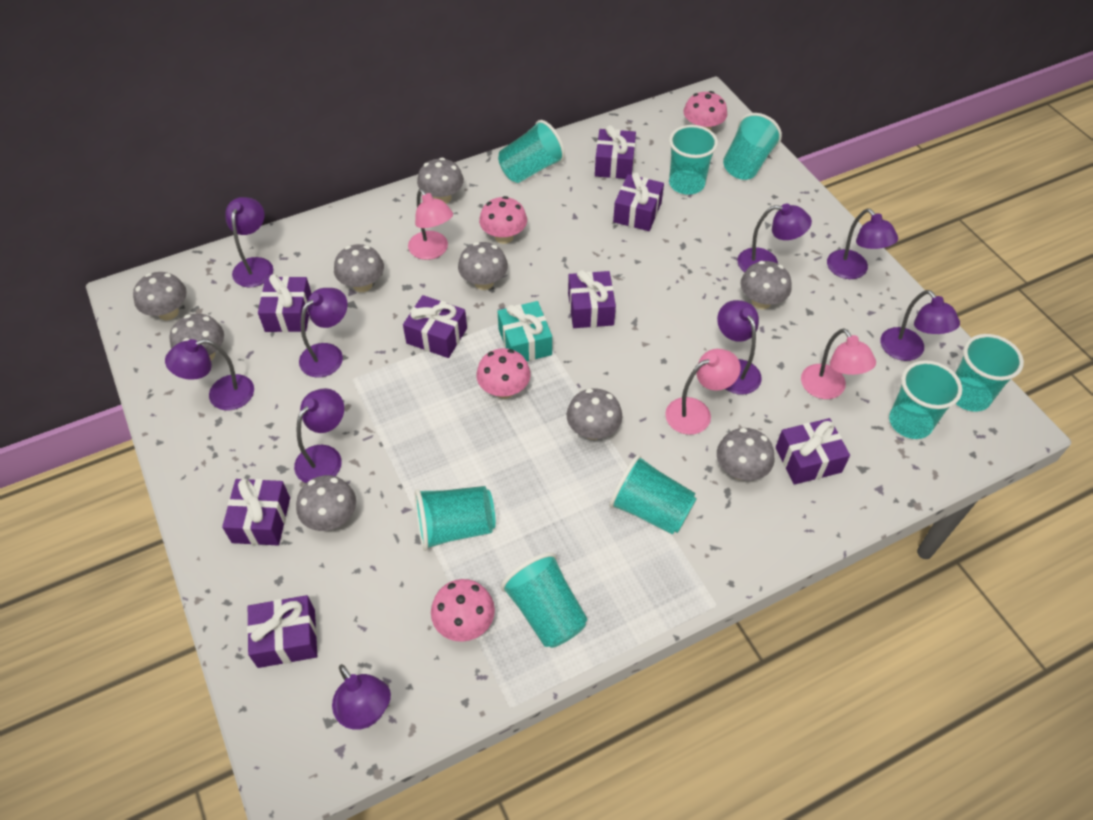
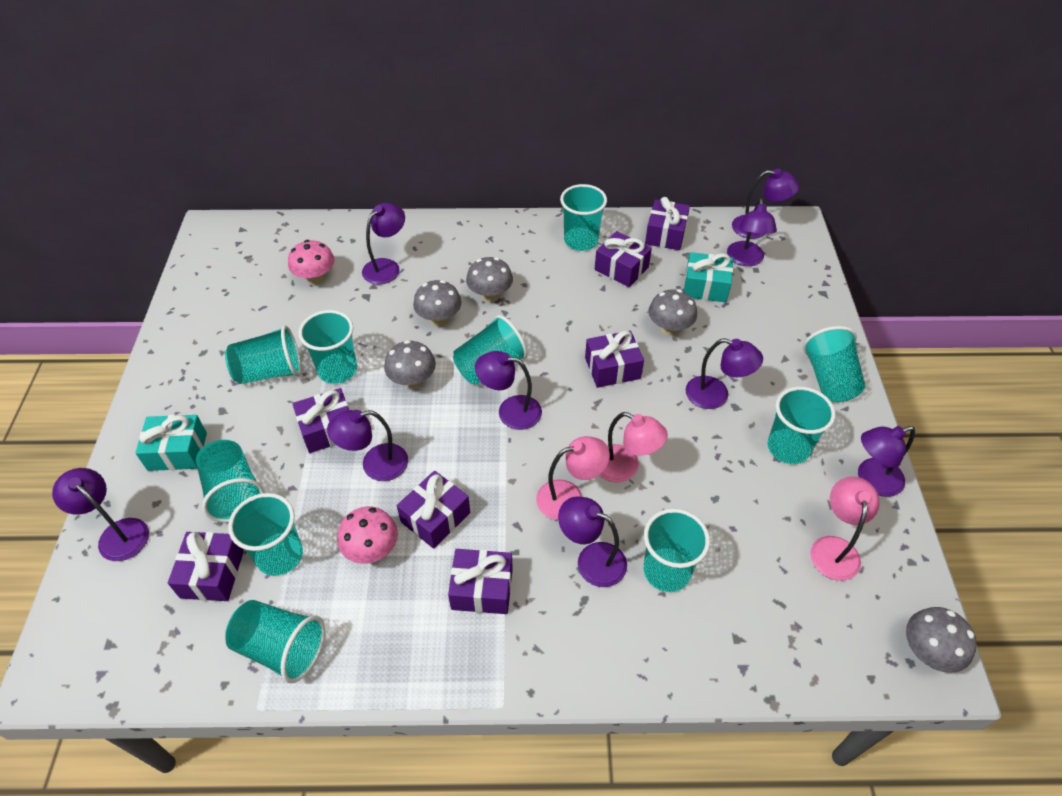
grey mushroom: [133,272,187,320] [170,314,224,360] [296,475,356,531] [334,244,384,292] [417,158,464,204] [458,242,508,290] [567,388,623,440] [717,428,775,481] [740,261,792,310] = 9 -> [384,340,436,389] [413,280,461,326] [466,257,513,302] [648,289,697,336] [906,607,977,673] = 5
pink mushroom: [431,579,495,642] [476,348,531,399] [479,196,527,244] [683,91,727,130] = 4 -> [288,240,335,285] [337,507,398,564] = 2
purple gift: [222,479,290,545] [247,595,317,668] [258,274,312,332] [403,295,467,358] [568,270,616,328] [595,125,636,179] [613,172,664,231] [776,418,850,485] = 8 -> [168,532,244,601] [293,388,349,453] [397,471,470,549] [448,549,513,614] [585,331,644,388] [595,231,652,287] [645,197,690,250] = 7
turquoise cup: [415,486,496,551] [498,120,565,183] [501,552,587,648] [609,454,697,535] [669,125,718,195] [723,113,782,180] [889,360,962,439] [956,334,1024,412] = 8 -> [196,440,265,523] [225,325,301,384] [225,600,325,683] [228,493,303,576] [298,310,357,384] [453,315,528,385] [560,184,607,251] [643,508,710,592] [767,387,835,464] [803,326,865,402] = 10
turquoise gift: [497,301,552,361] = 1 -> [135,415,207,471] [684,252,733,303] = 2

